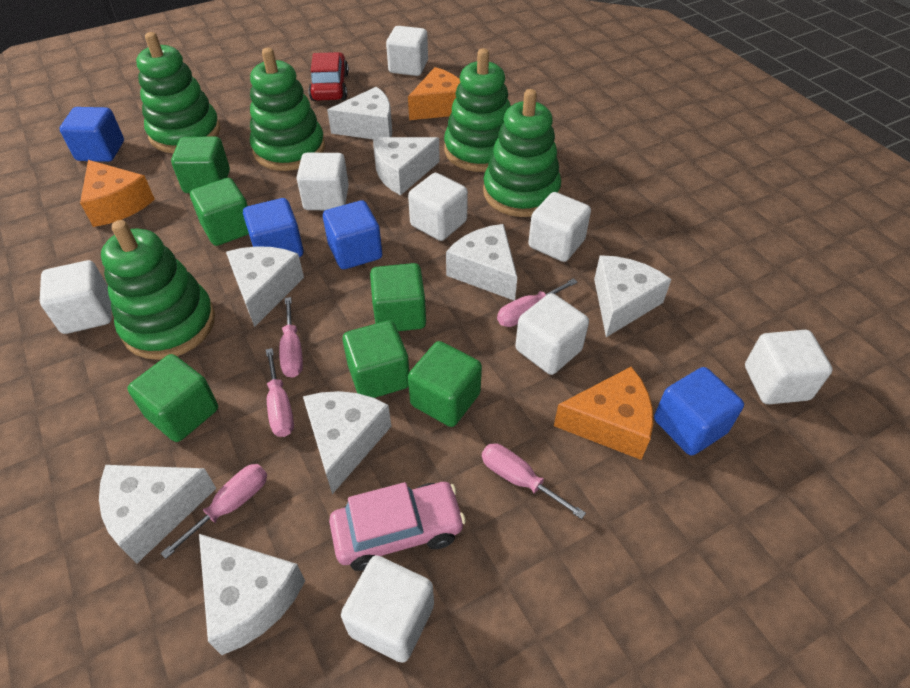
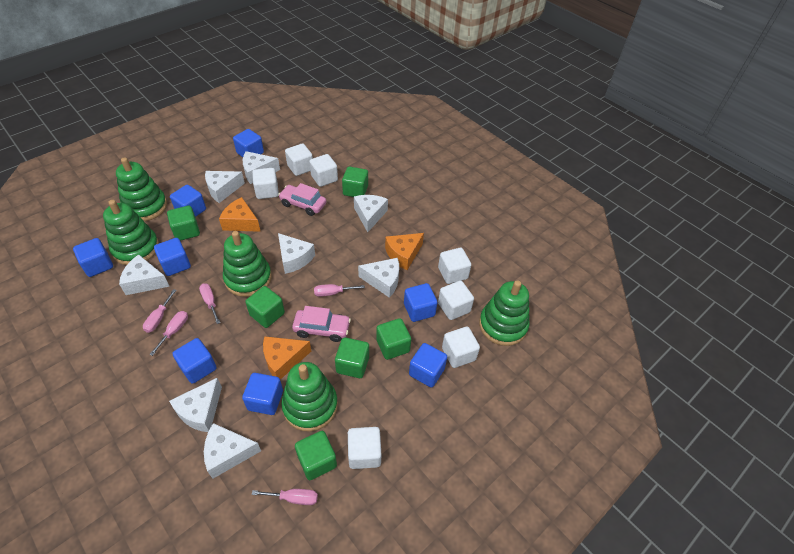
blue cube: [59,107,124,162] [243,198,303,257] [323,200,382,269] [654,367,744,455] = 4 -> [73,238,113,277] [154,238,191,276] [170,185,206,217] [173,338,216,384] [233,129,264,157] [242,373,283,415] [404,283,437,322] [409,343,447,387] = 8
pink car: [329,482,466,571] = 1 -> [278,183,326,216] [292,306,351,342] = 2
red car: [309,52,349,101] = 1 -> none = 0
white cube: [40,260,112,334] [296,153,349,210] [341,555,434,663] [386,26,428,76] [408,173,468,241] [515,293,589,375] [528,192,591,262] [745,330,833,404] = 8 -> [252,168,279,199] [285,144,313,176] [309,154,338,187] [348,427,382,469] [438,248,471,284] [438,281,474,320] [442,327,480,368] = 7

